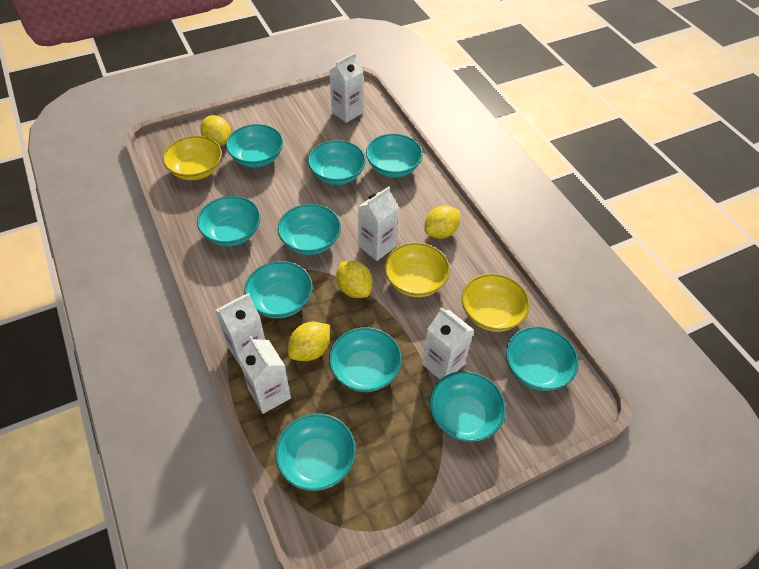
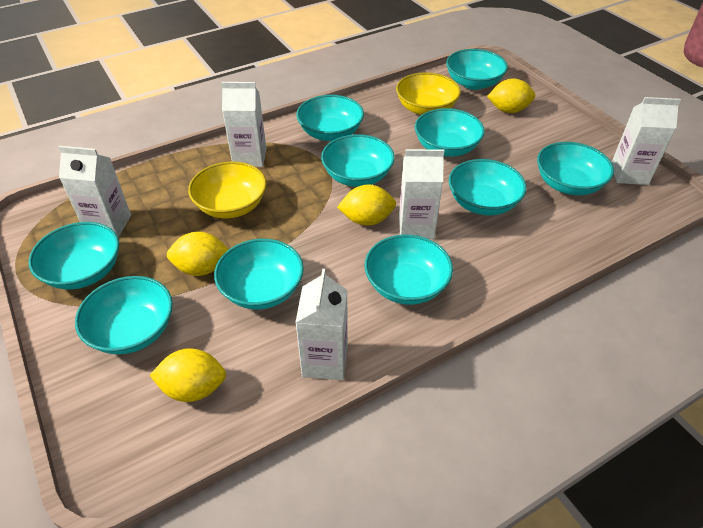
yellow bowl: [163,136,222,180] [384,242,450,297] [462,274,530,332] = 3 -> [188,161,267,219] [396,72,461,115] = 2

